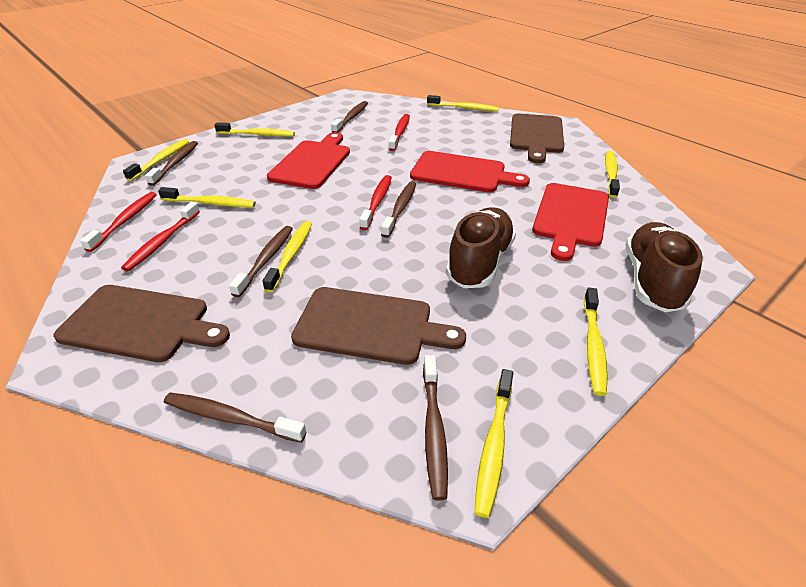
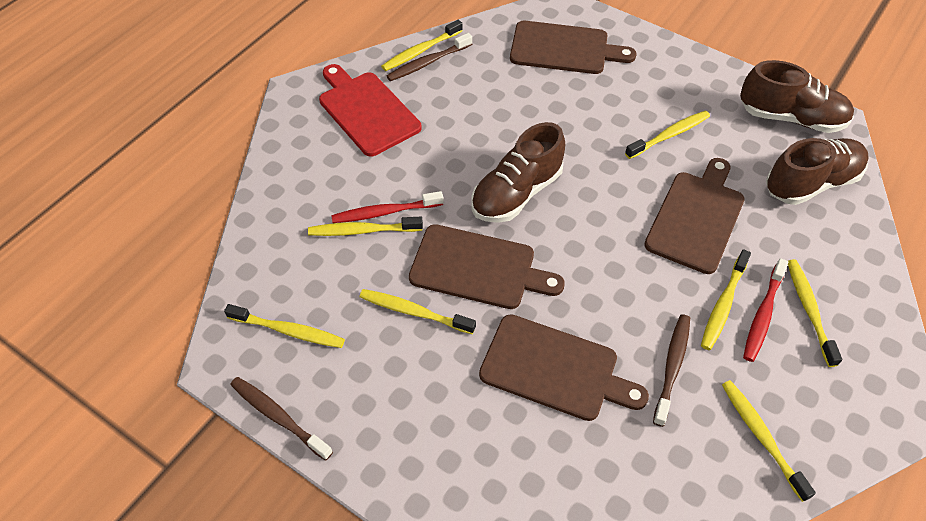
brown cutting board: [53,285,230,362] [291,287,466,365] [510,114,564,163] = 3 -> [409,224,565,309] [479,314,649,421] [510,21,637,74] [644,158,745,274] = 4
brown shoe: [446,207,516,288] [625,222,703,312] = 2 -> [472,122,565,223] [740,60,854,133] [766,138,869,205] = 3
brown toothbrush: [145,141,198,186] [164,392,307,443] [229,226,293,297] [331,101,368,133] [381,181,416,238] [423,355,448,501] = 6 -> [230,377,333,461] [387,33,472,81] [653,314,690,427] = 3
red cutting board: [267,132,350,189] [410,151,530,192] [532,183,609,261] = 3 -> [319,64,422,157] = 1
red toothbrush: [80,192,157,252] [121,202,200,272] [360,175,392,230] [389,114,410,151] = 4 -> [331,191,443,223] [743,258,788,362] = 2

